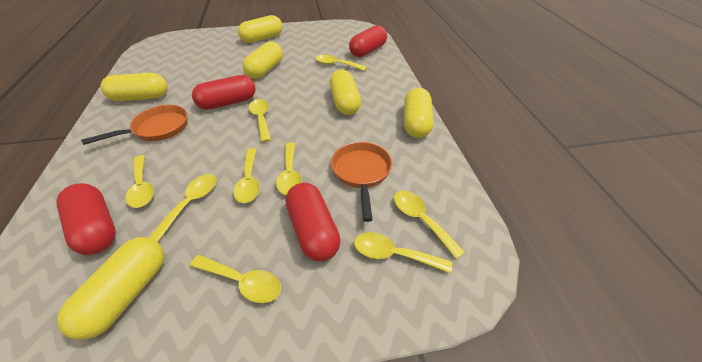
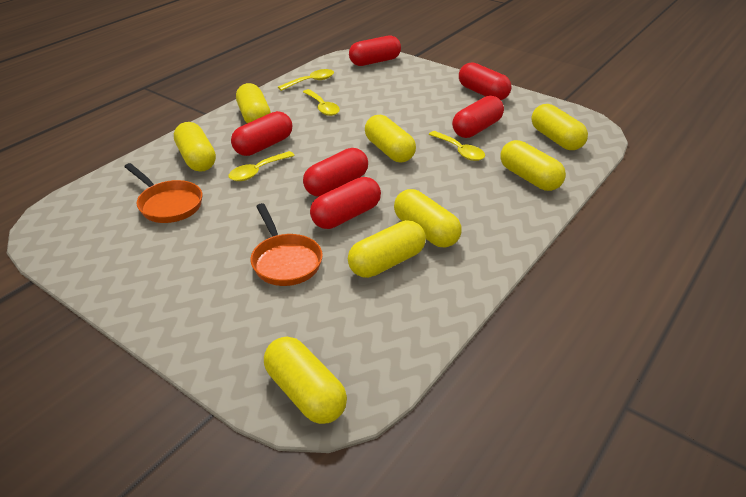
red capsule: [57,183,116,255] [192,75,256,110] [286,183,341,262] [349,25,387,57] = 4 -> [231,111,292,156] [303,148,368,197] [310,177,381,229] [349,36,401,66] [452,96,504,138] [459,62,512,100] = 6
yellow capsule: [57,237,164,340] [100,73,167,101] [238,15,283,43] [243,41,283,79] [329,70,361,115] [404,88,434,138] = 6 -> [174,122,216,172] [236,83,271,123] [264,337,347,424] [348,220,426,278] [365,115,416,162] [394,189,461,247] [501,140,566,191] [531,104,588,150] = 8
yellow spoon: [125,155,154,208] [148,174,217,242] [190,255,281,303] [233,148,260,203] [249,99,271,142] [276,142,302,195] [316,55,367,71] [354,232,452,273] [394,191,465,259] = 9 -> [229,151,295,181] [278,69,334,91] [303,89,340,116] [428,131,485,161] = 4

